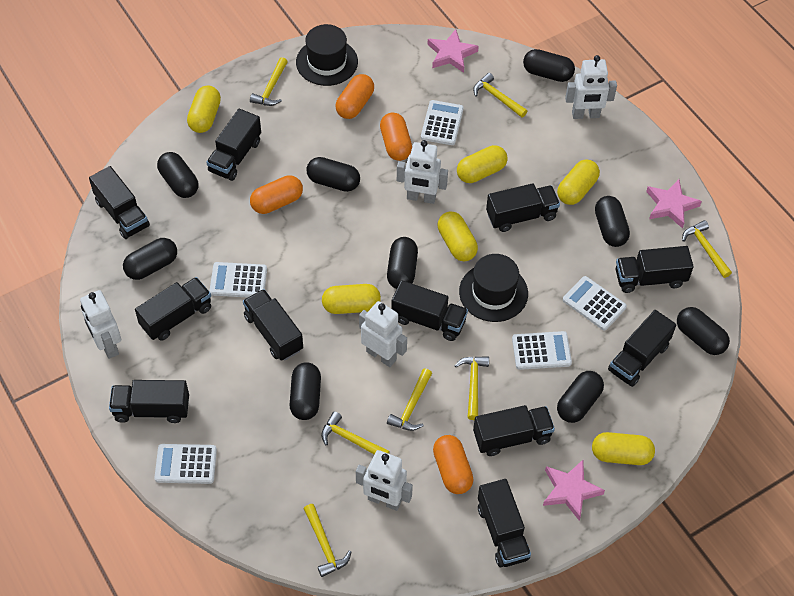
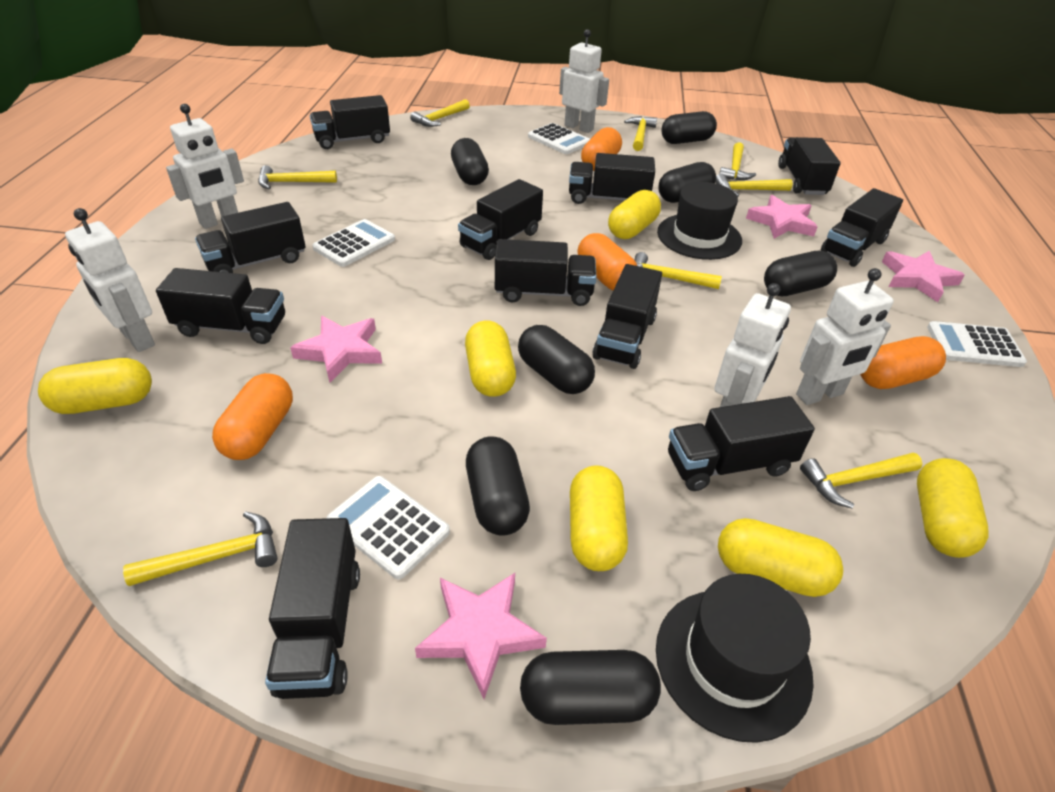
black capsule: [123,238,177,280] [157,152,199,198] [290,362,321,420] [306,157,360,192] [387,237,418,289] [523,49,575,82] [557,371,604,423] [595,196,630,247] [677,307,730,355] = 9 -> [451,138,489,185] [466,436,530,536] [518,325,595,394] [520,650,661,725] [658,162,716,203] [662,111,717,144] [764,251,837,296] = 7
pink star: [427,29,479,73] [543,460,605,521] [646,179,702,229] = 3 -> [290,316,382,383] [415,573,547,699] [746,195,818,239] [882,251,965,302] = 4
white calculator: [154,444,217,484] [209,262,267,297] [421,100,464,145] [512,331,572,370] [563,276,627,330] = 5 -> [312,219,395,267] [327,476,450,579] [528,123,590,154] [927,321,1027,367] = 4
yellow hammer: [250,57,288,106] [304,504,351,577] [321,411,390,454] [387,369,432,431] [454,356,489,420] [473,73,527,118] [682,220,732,278] = 7 -> [123,511,278,586] [258,165,337,189] [410,99,470,127] [624,116,657,151] [635,252,722,289] [716,173,793,197] [719,142,756,180] [800,453,923,508] = 8

